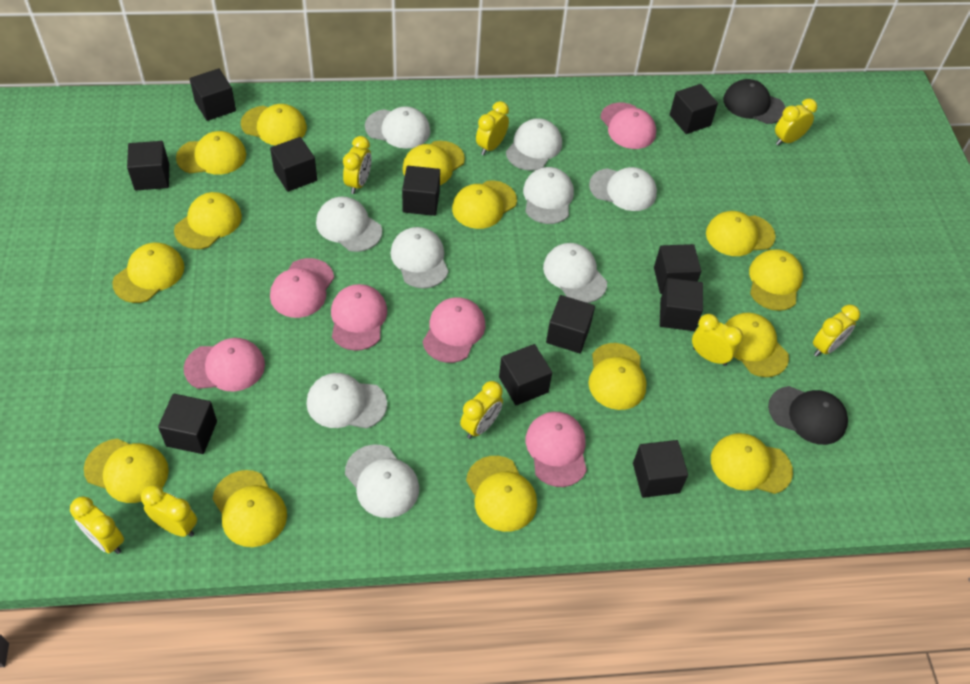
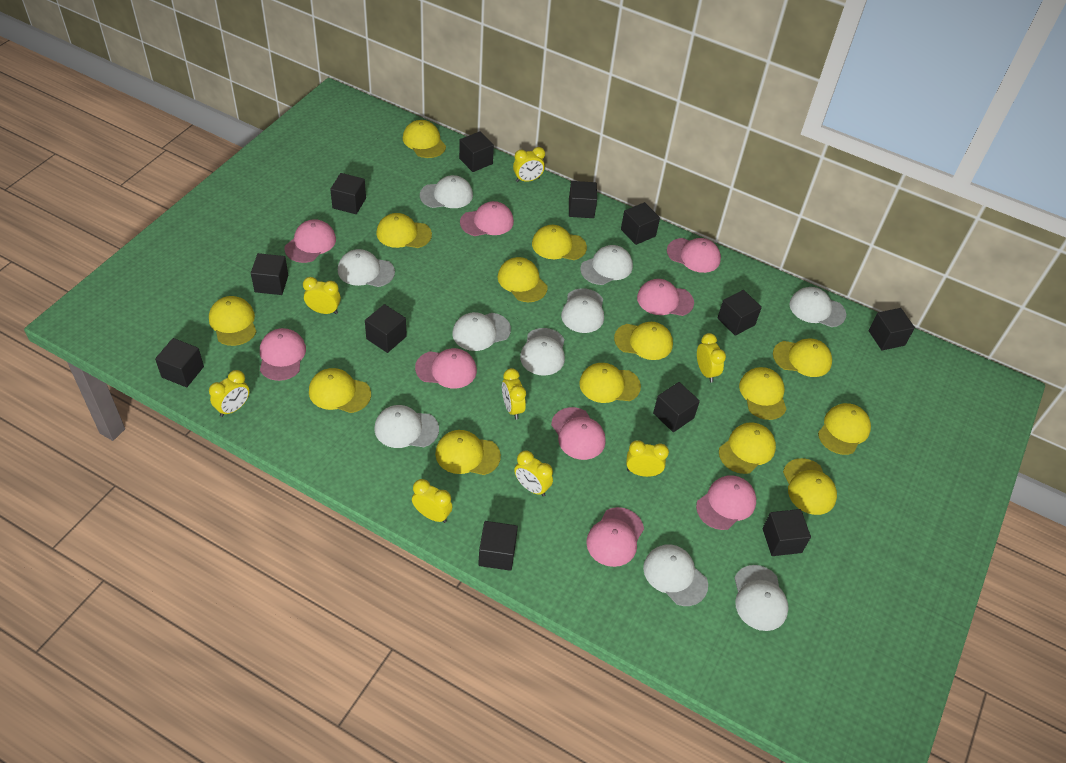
black cap: [723,79,786,124] [768,386,848,445] = 2 -> none = 0
black cube: [127,141,169,191] [158,394,217,454] [190,69,236,121] [270,137,317,192] [402,166,440,216] [499,344,552,405] [546,295,595,353] [633,440,688,498] [654,244,701,294] [660,278,703,331] [670,84,718,134] = 11 -> [155,338,204,387] [251,253,288,295] [330,173,366,214] [365,304,407,353] [459,131,494,172] [478,521,518,571] [569,181,597,218] [621,202,660,245] [653,382,700,432] [718,290,762,336] [762,509,811,556] [868,308,915,350] = 12
pink cap: [184,338,265,391] [270,258,334,318] [331,284,387,351] [422,297,485,363] [526,412,587,487] [600,103,656,149] = 6 -> [260,328,306,381] [284,219,336,263] [415,348,477,388] [460,201,514,236] [551,407,606,460] [586,507,644,567] [637,279,694,316] [667,238,721,273] [696,475,756,530] = 9
white cap: [306,373,387,429] [316,196,382,252] [345,444,419,518] [365,106,431,149] [390,227,449,288] [506,118,562,171] [523,167,574,224] [543,243,607,303] [589,167,657,211] = 9 -> [338,249,395,287] [374,405,439,448] [420,175,473,208] [452,312,511,351] [520,328,565,376] [561,288,604,333] [580,245,633,285] [643,544,708,606] [734,565,789,631] [789,287,846,327] = 10

